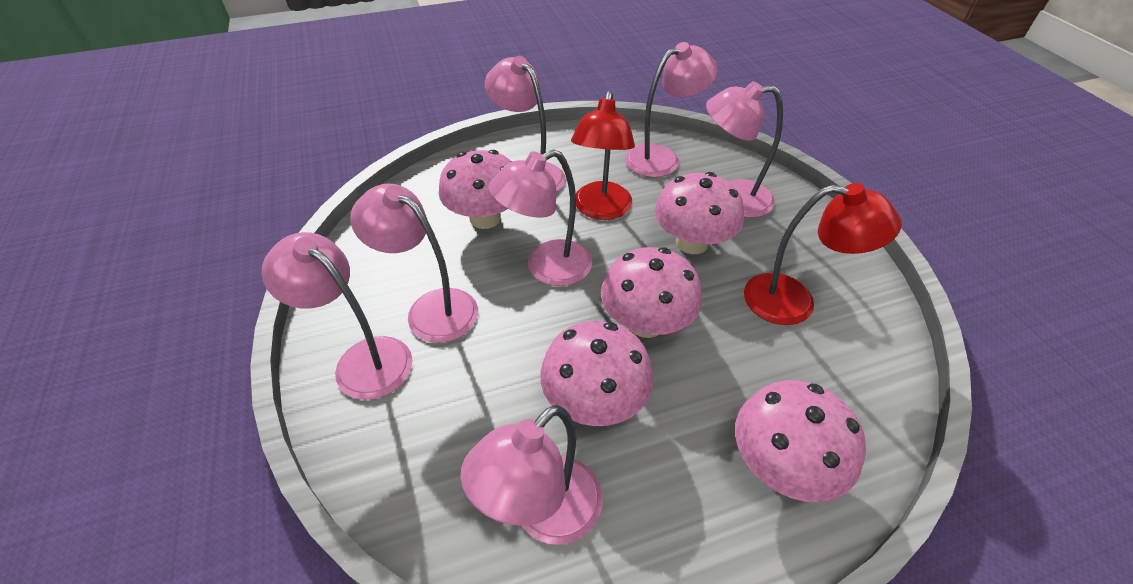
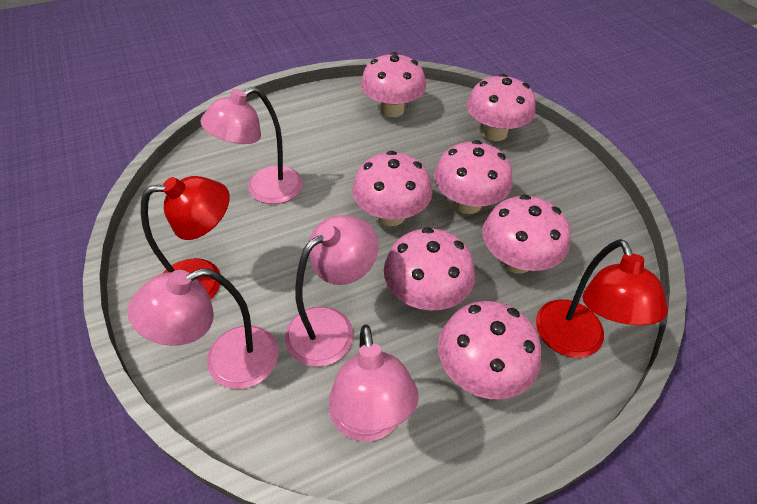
pink lamp: [262,232,413,400] [350,184,478,343] [461,405,603,545] [485,56,565,192] [488,149,592,286] [625,42,718,177] [706,81,783,218] = 7 -> [128,268,279,389] [200,87,303,204] [285,215,379,367] [329,324,419,441] = 4
pink mushroom: [438,150,512,229] [540,321,654,426] [601,247,702,338] [655,172,744,254] [735,380,866,502] = 5 -> [352,151,433,226] [361,52,426,117] [384,227,475,311] [434,140,512,214] [438,301,541,399] [467,74,536,141] [483,194,571,273] = 7

